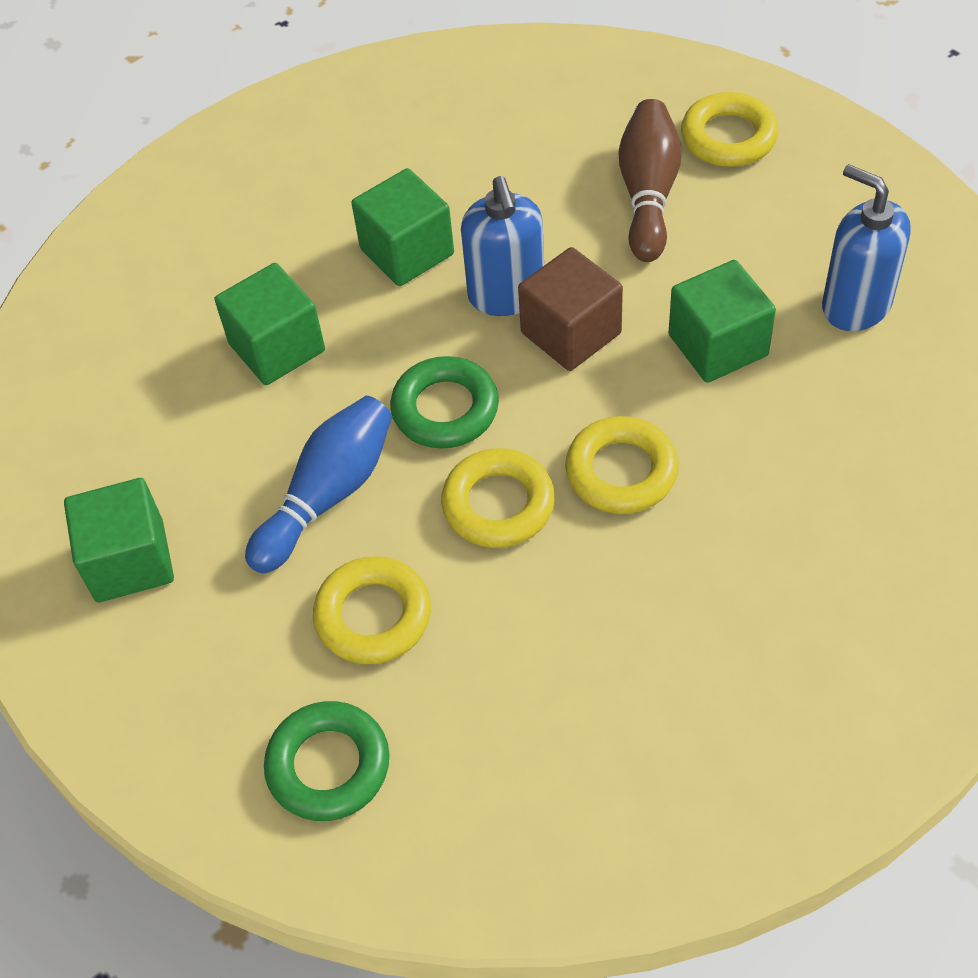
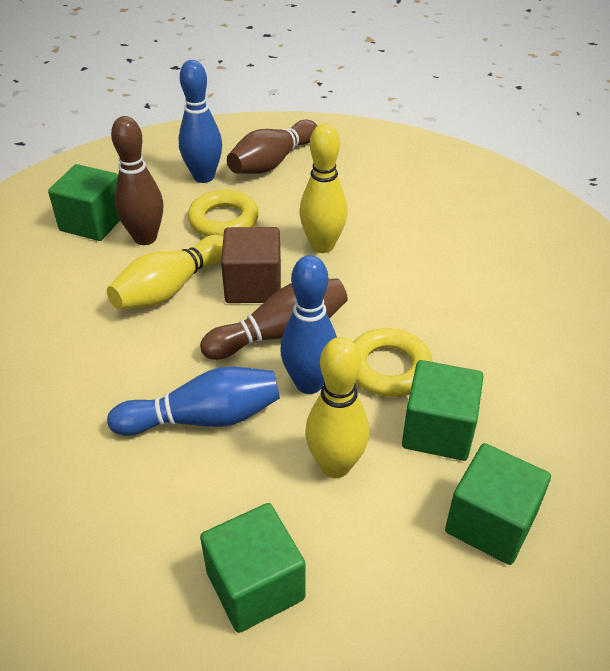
blue bowling pin: [245,396,392,573] = 1 -> [107,366,280,436] [179,60,222,183] [280,255,337,394] = 3
blue soap dispenser: [461,176,544,316] [822,164,911,331] = 2 -> none = 0
brown bowling pin: [619,99,682,262] = 1 -> [111,116,163,245] [200,278,348,360] [227,120,317,174] = 3
green ring: [264,701,390,821] [390,356,499,449] = 2 -> none = 0
yellow bowling pin: none = 0 -> [107,235,223,310] [299,123,348,253] [305,337,369,478] = 3
yellow ring: [313,556,431,664] [441,448,555,548] [565,416,679,514] [681,92,779,167] = 4 -> [188,189,259,237] [353,328,432,397] = 2

